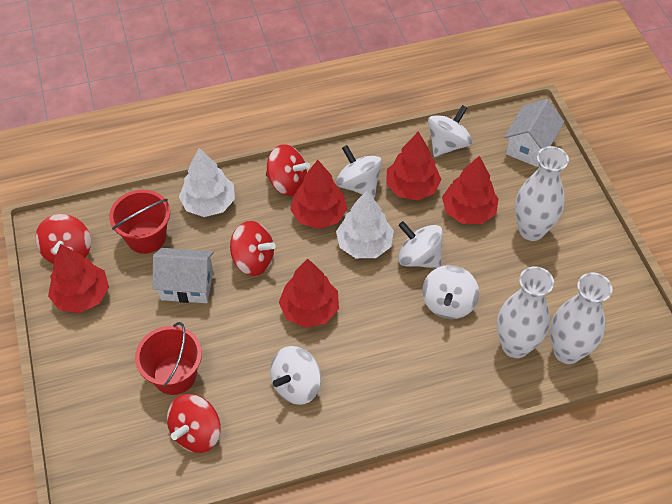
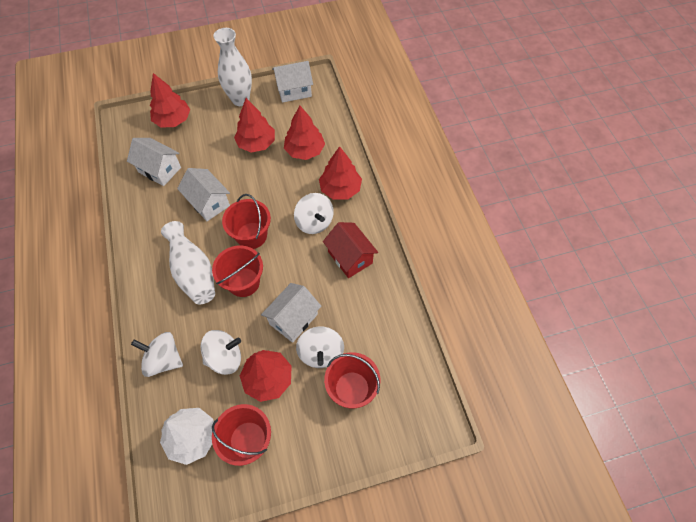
red bucket: [109,190,170,254] [135,322,202,395] = 2 -> [212,245,263,297] [212,404,271,466] [222,194,271,249] [324,352,380,408] = 4
red house: none = 0 -> [323,222,378,278] = 1
red spinning top: [35,214,91,264] [167,394,221,453] [230,221,276,276] [266,144,310,196] = 4 -> none = 0
white house: [152,248,214,303] [504,99,564,167] = 2 -> [127,138,181,186] [177,168,230,221] [261,283,321,343] [272,61,313,103] = 4
white spinning top: [270,346,321,405] [336,145,382,199] [398,221,443,269] [422,265,479,319] [428,105,472,157] = 5 -> [131,332,183,377] [201,330,241,375] [294,193,334,234] [296,327,344,368] = 4
white tree: [179,148,235,217] [336,191,394,258] = 2 -> [160,408,214,465] = 1
white vase: [497,266,554,358] [515,146,569,241] [550,273,612,364] = 3 -> [161,221,215,305] [213,28,252,106] = 2

